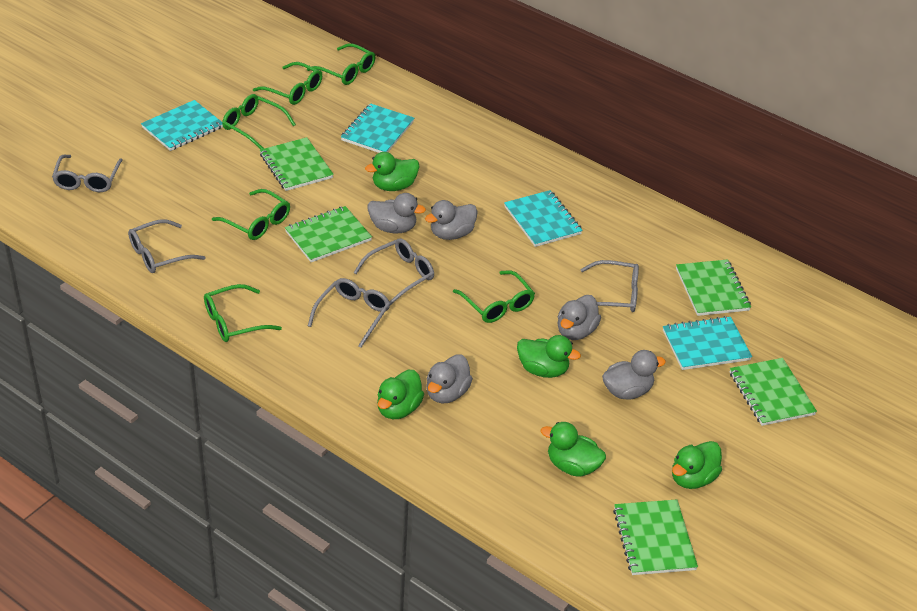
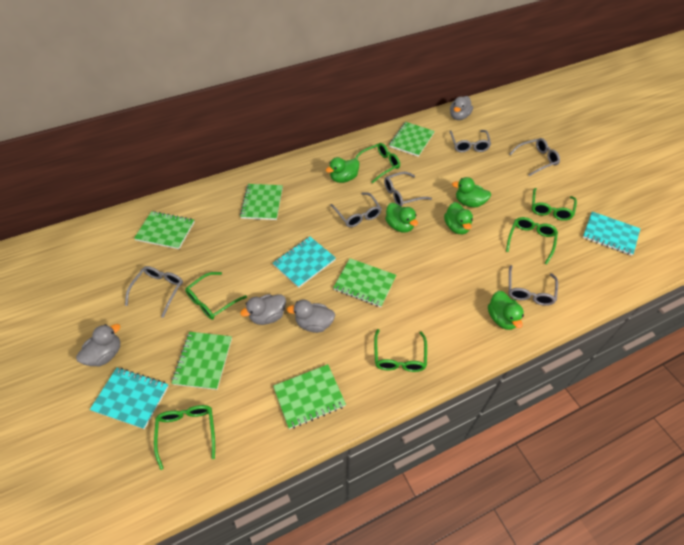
green notebook: [260,137,334,191] [285,206,372,262] [613,500,698,575] [676,259,751,316] [730,358,817,426] = 5 -> [134,211,195,249] [172,332,232,390] [240,184,283,220] [273,364,346,429] [333,258,396,307] [389,122,435,157] = 6
grey duck: [368,193,426,233] [425,200,478,240] [426,355,473,403] [558,295,601,340] [602,350,666,400] = 5 -> [76,324,120,366] [240,294,286,325] [287,300,335,333] [450,96,473,120] = 4
grey glasses: [52,154,123,192] [128,219,205,273] [308,278,390,348] [354,238,434,305] [580,260,639,312] = 5 -> [125,266,183,318] [330,192,382,227] [384,172,432,207] [449,130,491,152] [508,265,558,306] [509,138,560,176] = 6
turquoise notebook: [141,100,223,151] [341,103,414,153] [504,190,583,247] [663,316,752,370] = 4 -> [90,368,169,429] [273,237,336,288] [583,212,641,256] = 3

